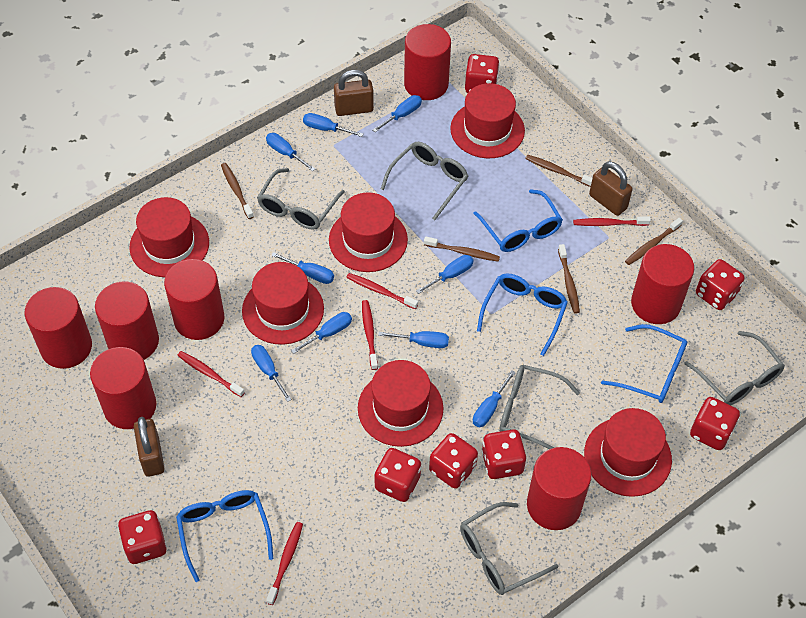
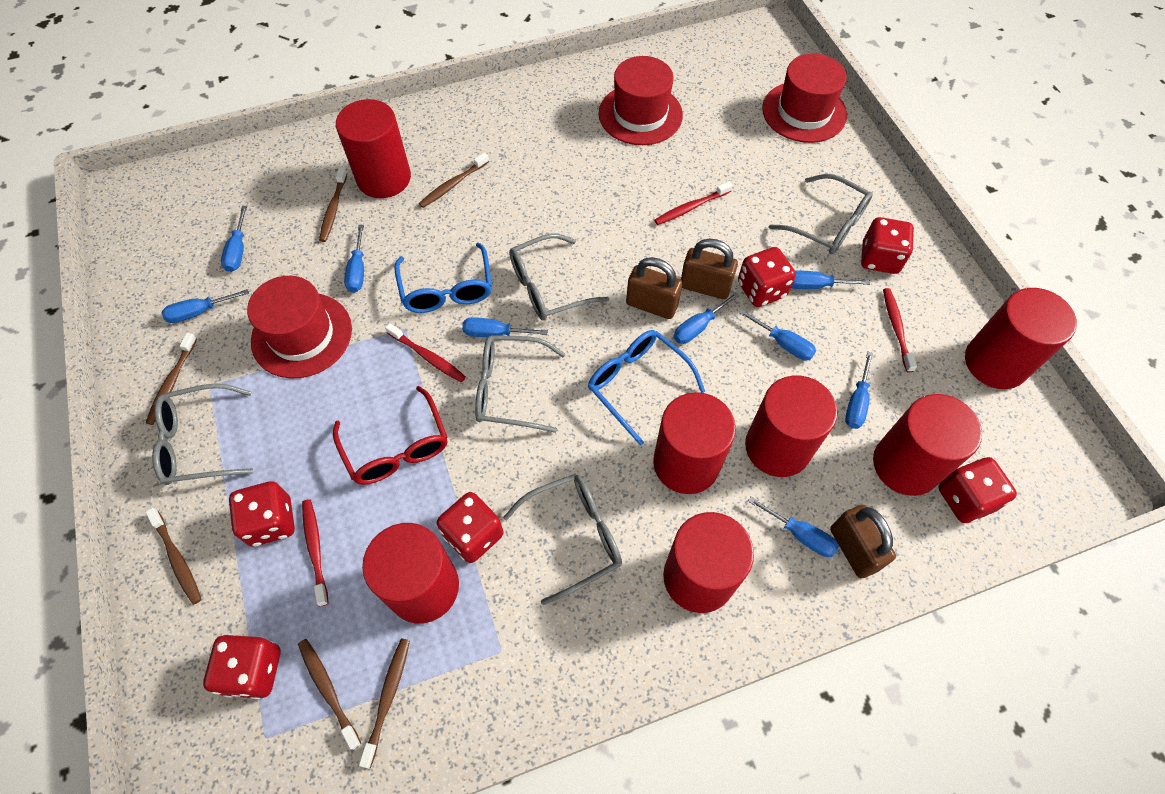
blue glasses: [176,490,273,582] [473,189,563,252] [477,273,568,356] [601,324,687,403] = 4 -> [394,243,492,313] [588,330,705,445] = 2
brown toothbrush: [221,163,254,219] [424,236,500,262] [525,155,592,187] [558,244,580,314] [625,218,683,265] = 5 -> [145,333,197,425] [146,508,202,605] [298,639,361,750] [319,167,347,242] [359,638,410,768] [419,152,489,208] = 6
red dice: [118,510,167,564] [375,448,421,502] [429,433,478,489] [465,54,500,93] [482,429,526,479] [690,397,740,450] [696,259,745,310] = 7 -> [203,634,280,699] [229,481,295,546] [437,492,504,563] [738,247,796,307] [861,217,914,274] [938,457,1017,523] = 6
red glasses: none = 0 -> [333,386,448,485] = 1
red hat: [129,197,209,277] [242,262,324,345] [329,192,408,272] [358,360,444,447] [450,83,525,158] [584,408,672,497] = 6 -> [247,276,352,378] [599,56,683,145] [762,53,847,143] = 3
red toothbrush: [177,351,245,397] [266,522,303,605] [346,273,418,309] [362,300,378,370] [573,216,651,226] = 5 -> [302,499,329,607] [385,323,466,382] [654,181,733,225] [883,288,917,373] = 4

